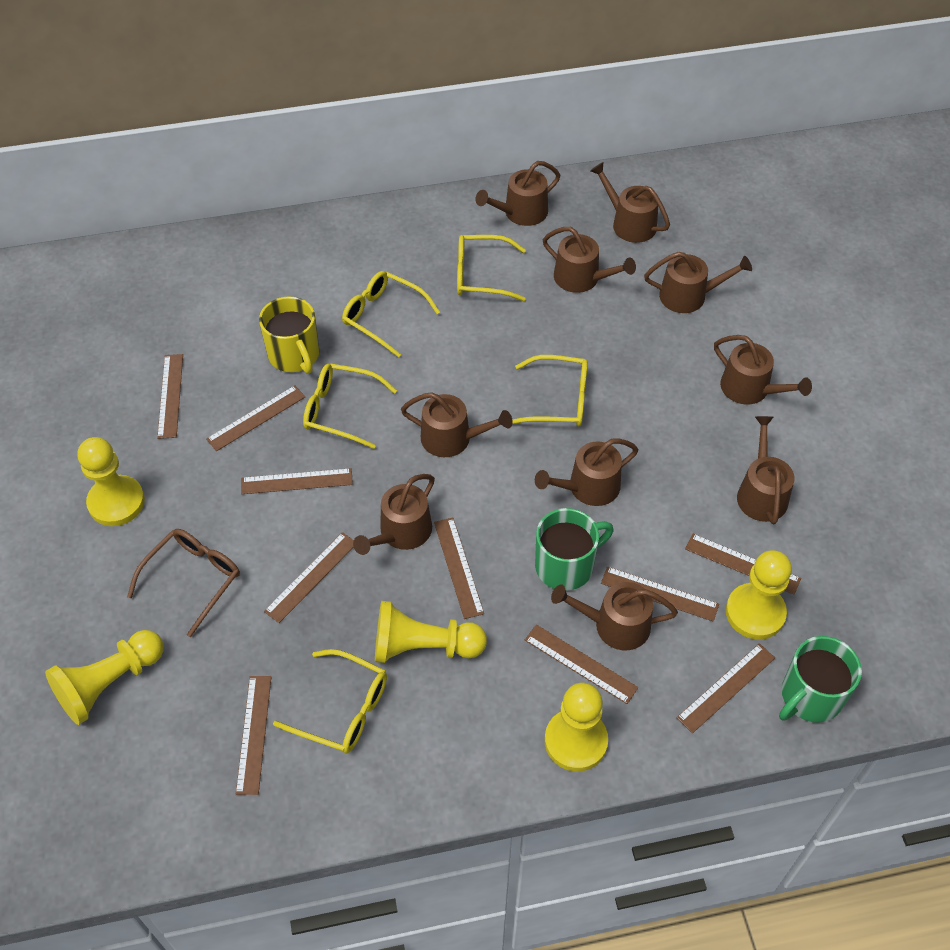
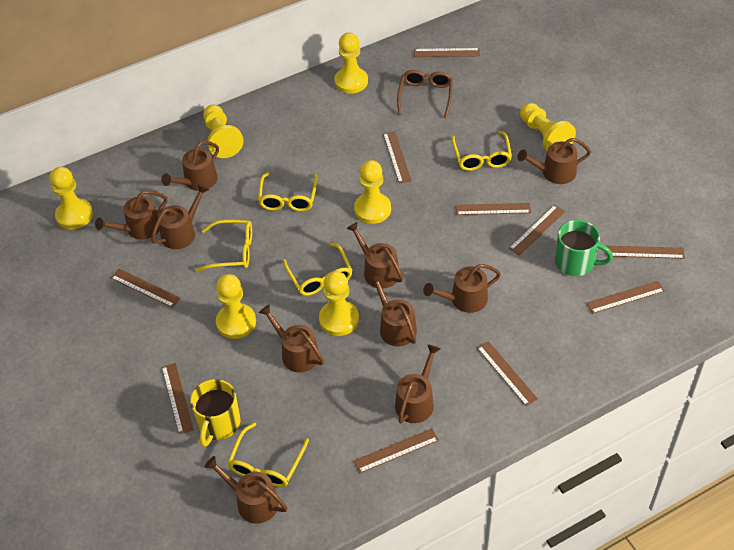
green mug: [535,508,614,591] [779,636,862,723] = 2 -> [555,220,613,276] = 1
yellow pawn: [45,630,164,725] [77,437,145,526] [375,601,487,663] [545,683,608,771] [726,550,792,639] = 5 -> [50,167,93,230] [203,104,244,158] [216,274,256,339] [319,271,359,336] [334,33,368,94] [354,160,391,224] [520,103,576,151] = 7

